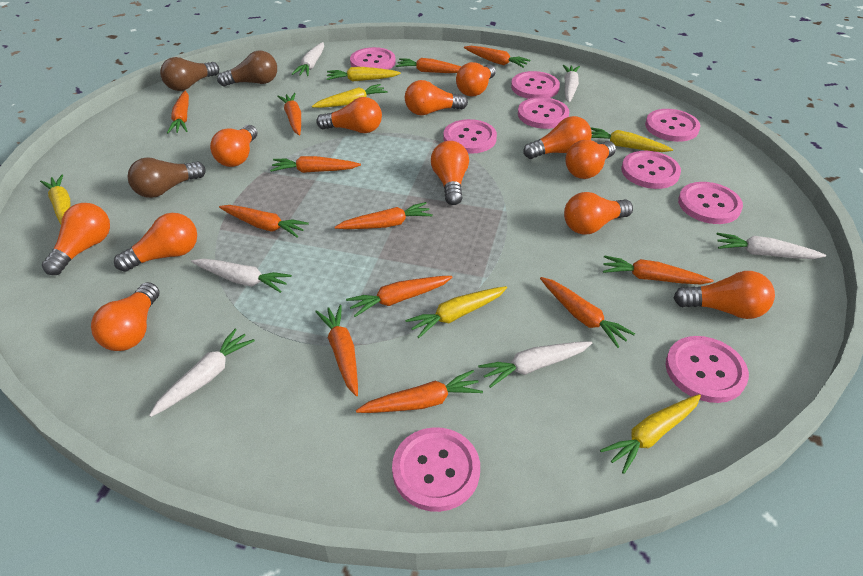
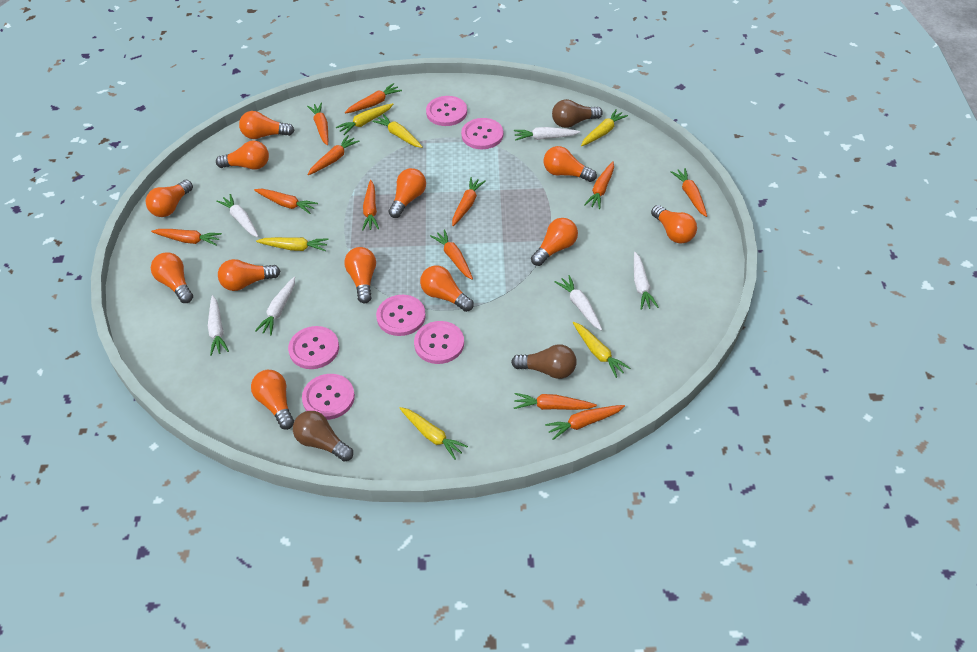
pink button: [350,47,396,70] [392,427,480,512] [443,119,497,154] [511,71,560,99] [518,97,569,129] [621,151,681,189] [645,109,700,142] [666,336,749,403] [678,182,743,224] = 9 -> [288,326,339,369] [302,374,355,420] [376,295,426,336] [414,321,464,364] [426,96,467,126] [461,118,503,149] = 6

